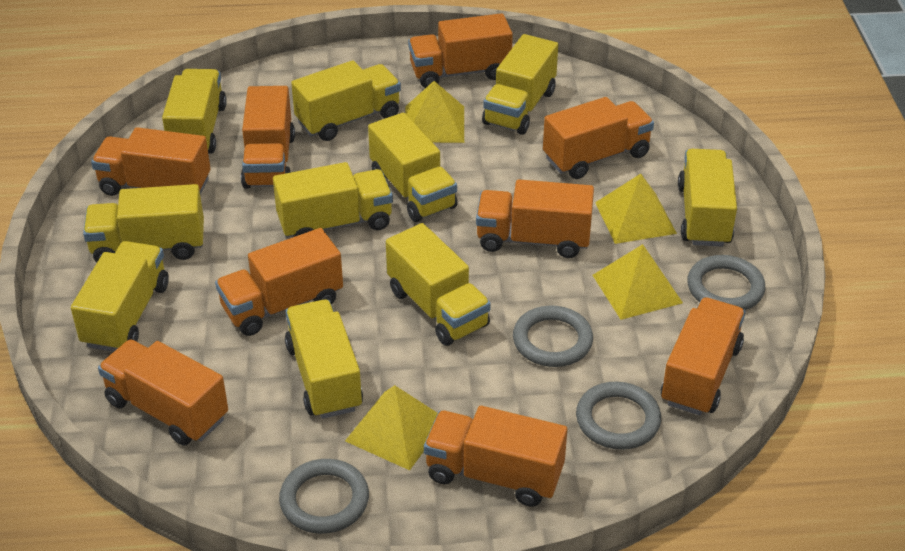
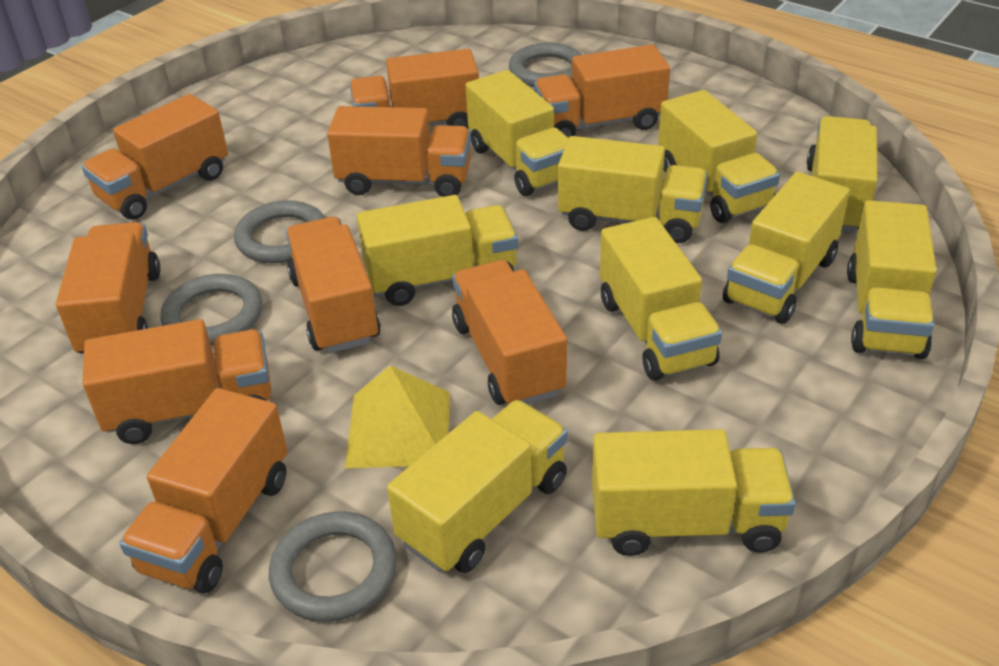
yellow pyramid: [345,385,438,470] [405,81,464,143] [593,244,683,320] [595,174,677,244] = 4 -> [345,366,450,468] = 1

